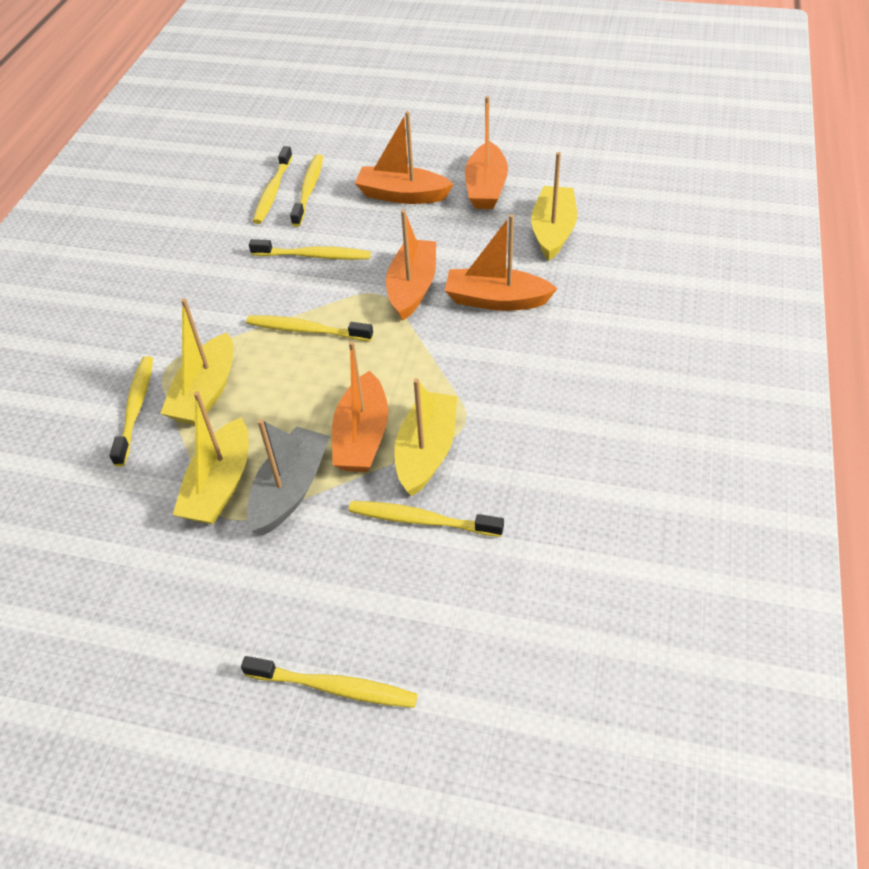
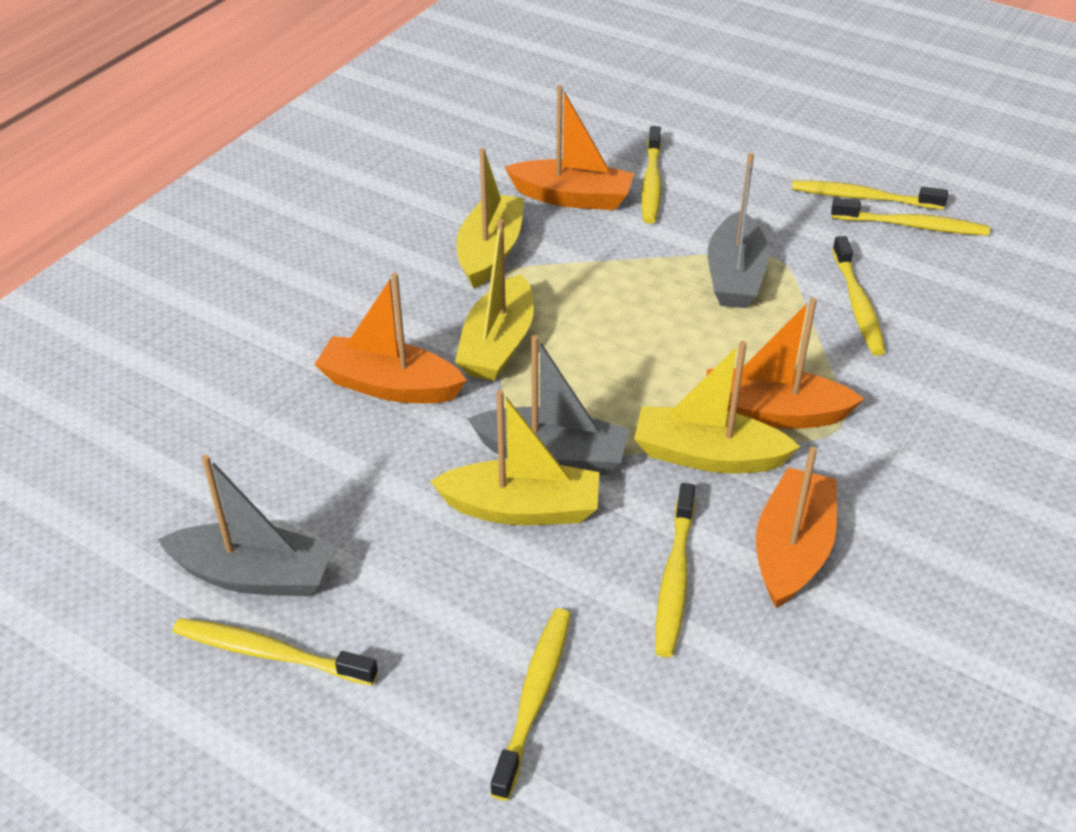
grey boat: [247,419,330,535] = 1 -> [157,455,334,597] [468,335,630,475] [708,153,769,308] = 3
orange boat: [332,341,388,472] [355,111,454,204] [386,210,436,321] [445,214,558,311] [465,96,508,209] = 5 -> [314,273,467,403] [505,85,634,210] [707,298,864,429] [756,446,837,608] = 4

